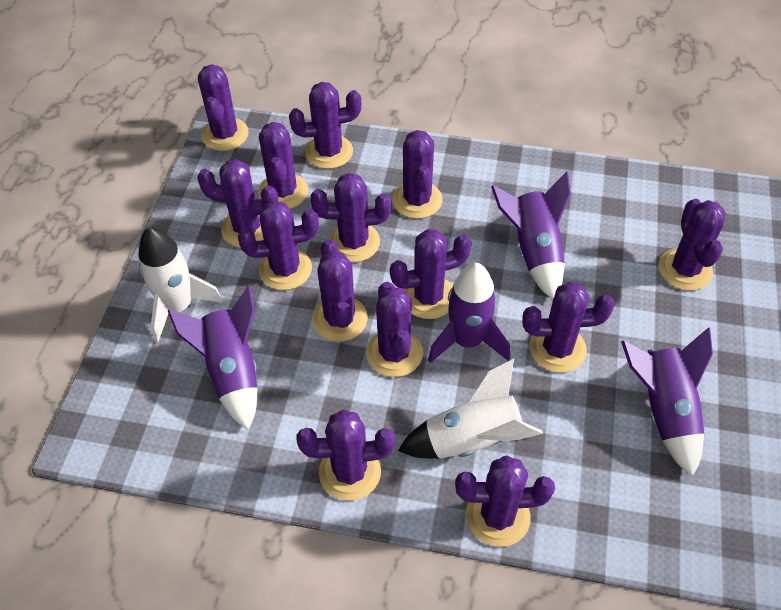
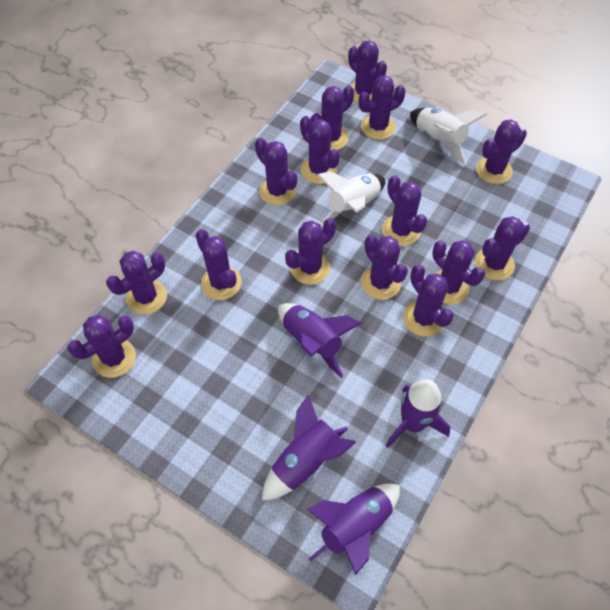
purple cactus: [197,159,278,248] [198,64,249,151] [238,201,319,290] [258,122,308,209] [289,82,362,169] [296,409,395,501] [310,173,391,262] [312,239,368,342] [366,282,423,377] [390,229,472,319] [392,130,443,219] [455,455,555,547] [522,282,615,373] [658,199,726,291] = 14 -> [67,315,136,378] [106,251,167,315] [196,229,242,300] [255,138,297,206] [285,218,336,285] [300,116,340,184] [311,86,354,151] [348,40,387,104] [359,75,406,140] [361,234,408,300] [382,175,427,246] [403,264,454,337] [432,240,485,304] [475,216,530,280] [476,119,527,184] = 15

